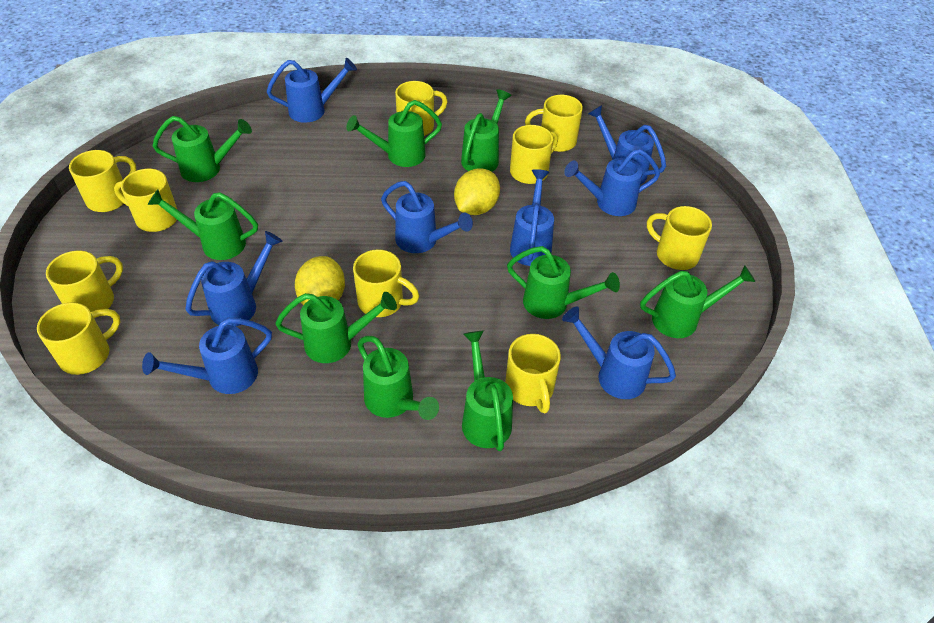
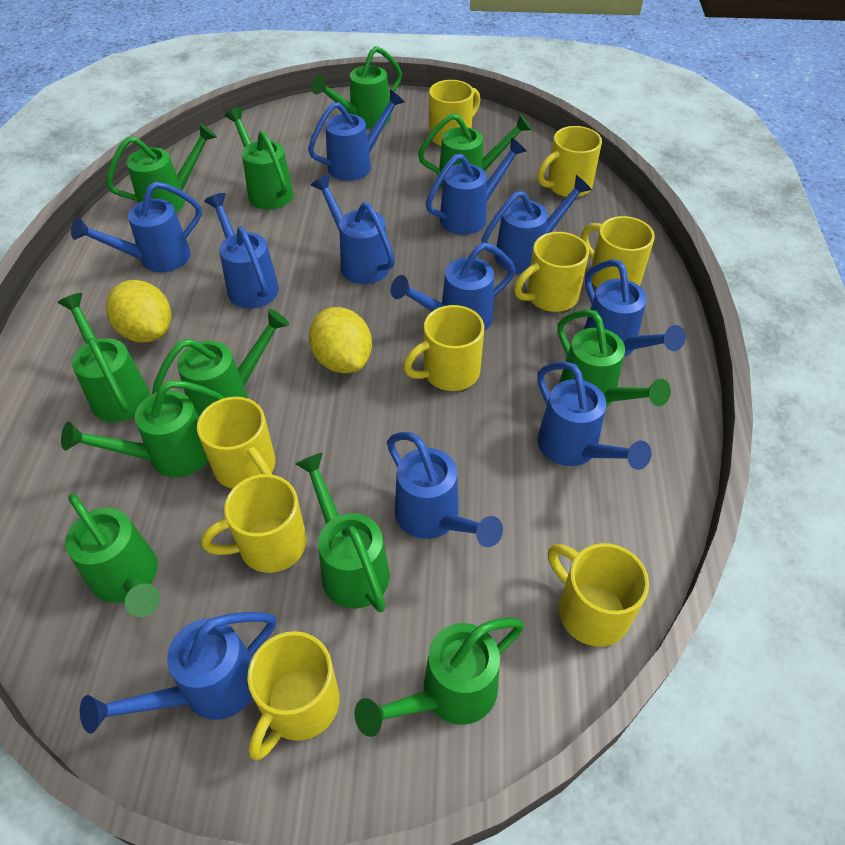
blue watering can: [142,318,272,394] [185,231,283,327] [267,58,357,123] [381,181,473,253] [510,169,554,266] [562,306,676,399] [564,149,660,216] [588,105,666,184] = 8 -> [71,181,202,272] [80,612,276,734] [204,193,279,309] [308,89,405,181] [311,174,395,284] [387,432,503,547] [391,242,516,331] [426,138,527,235] [481,175,592,274] [537,361,652,470] [584,259,685,357] = 11
green watering can: [147,189,258,260] [153,116,252,182] [275,292,397,363] [346,100,442,167] [357,336,439,420] [461,89,512,172] [462,330,513,451] [507,246,620,319] [640,265,756,338] = 9 -> [57,293,150,422] [61,380,225,478] [65,494,160,617] [106,123,217,212] [152,309,289,417] [225,107,294,210] [295,453,390,612] [312,46,402,129] [354,618,524,737] [418,113,532,188] [558,309,671,407] = 11
yellow mug: [37,302,120,375] [46,251,123,312] [69,150,136,212] [114,169,177,232] [353,249,419,317] [395,81,448,136] [505,334,561,413] [510,125,558,184] [525,95,583,152] [647,206,712,270] = 10 -> [197,397,275,489] [201,474,307,573] [247,631,340,760] [403,305,484,391] [429,80,480,146] [514,232,589,312] [537,126,602,197] [548,543,649,647] [581,216,655,288] = 9

